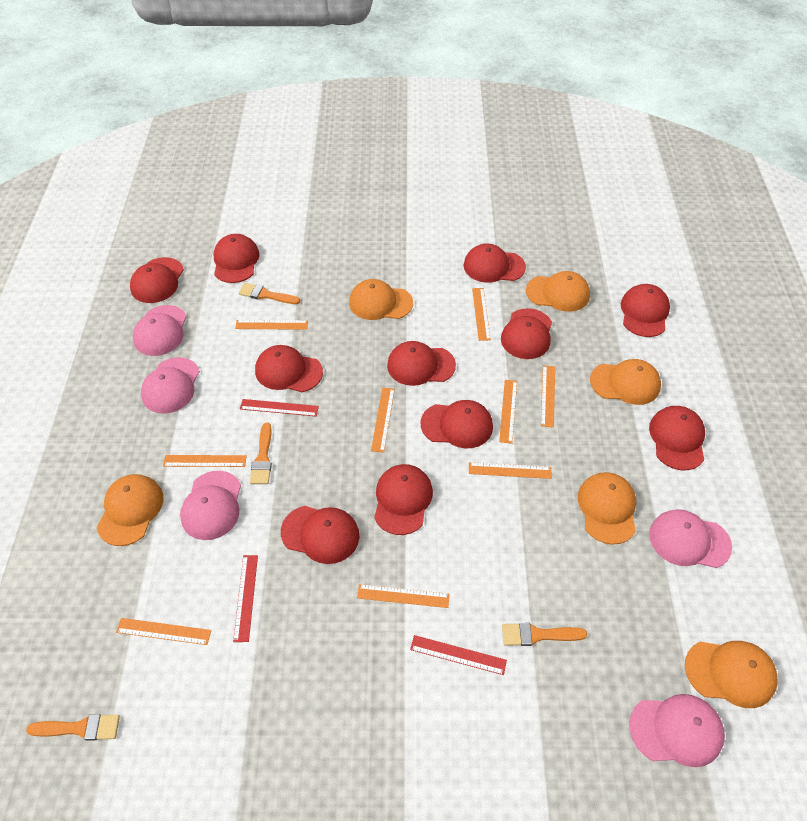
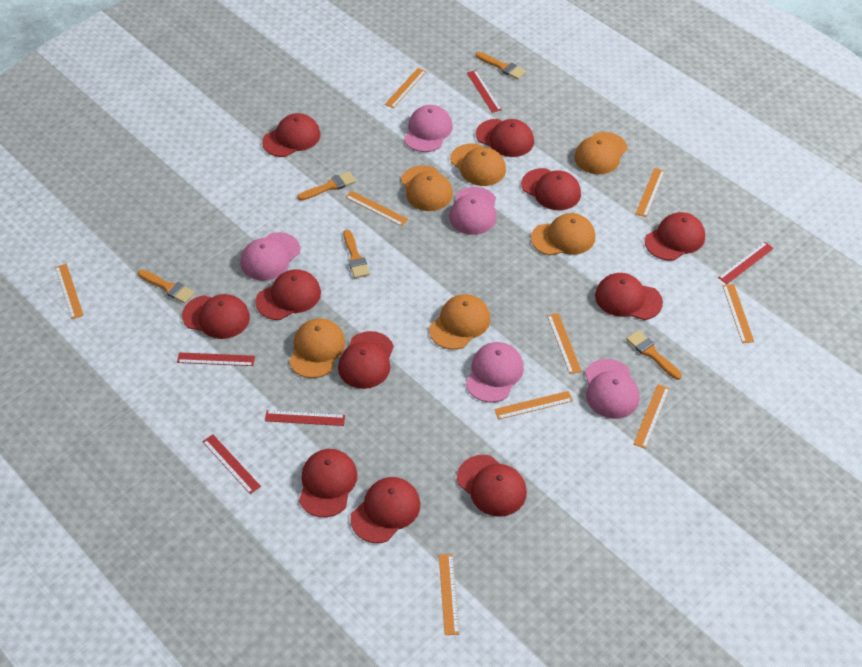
orange brush: [26,714,120,741] [239,283,300,304] [250,423,272,484] [502,623,587,646] = 4 -> [138,269,195,303] [297,171,356,201] [343,230,370,278] [476,52,526,79] [626,330,682,380] = 5
red ruler: [233,555,258,642] [240,399,319,416] [410,635,507,675] = 3 -> [177,352,255,366] [202,435,261,494] [265,410,345,426] [467,70,502,113] [718,242,774,284] = 5

